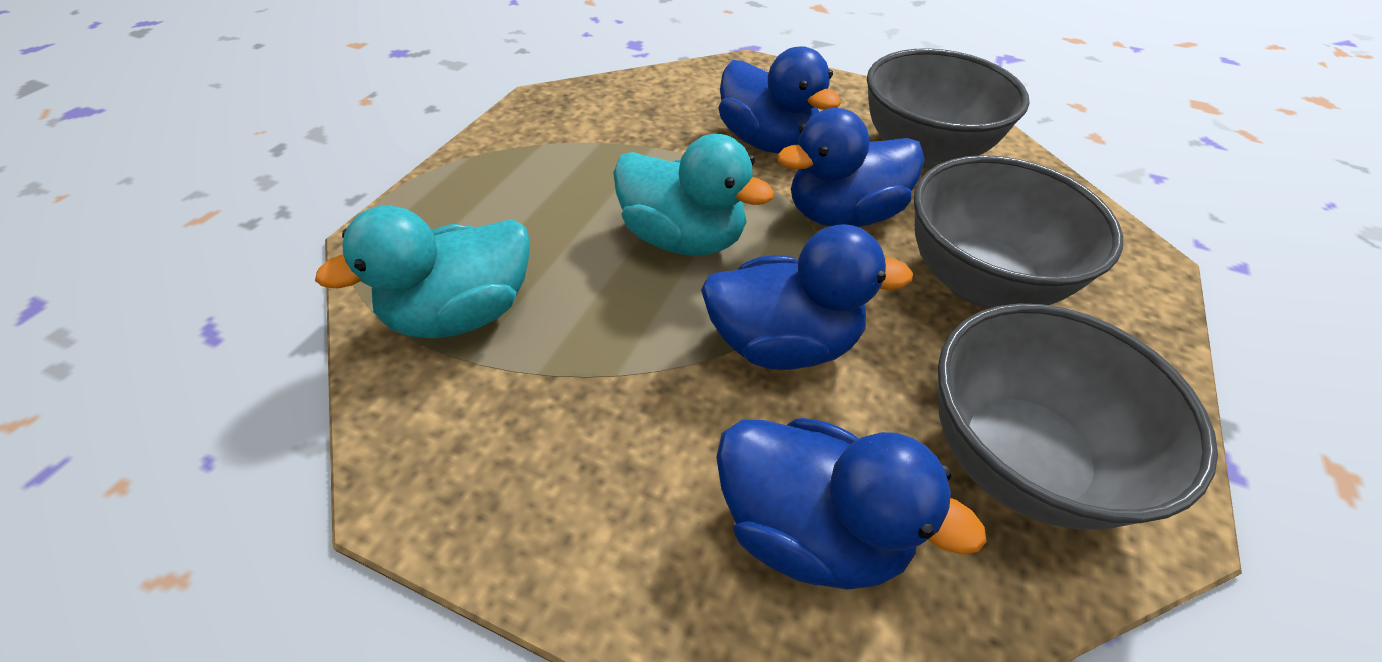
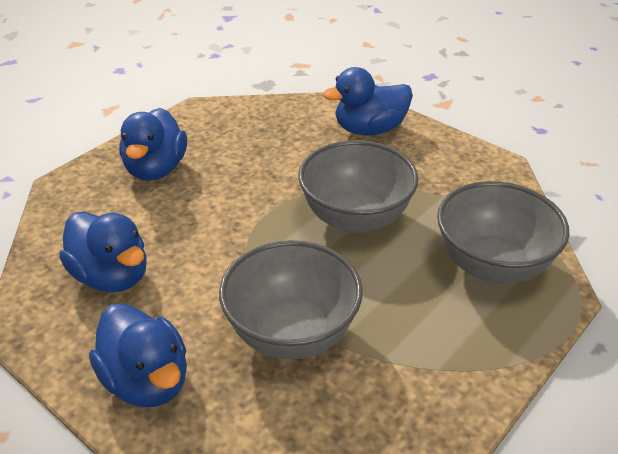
turquoise duck: [315,205,530,338] [613,134,774,256] = 2 -> none = 0

